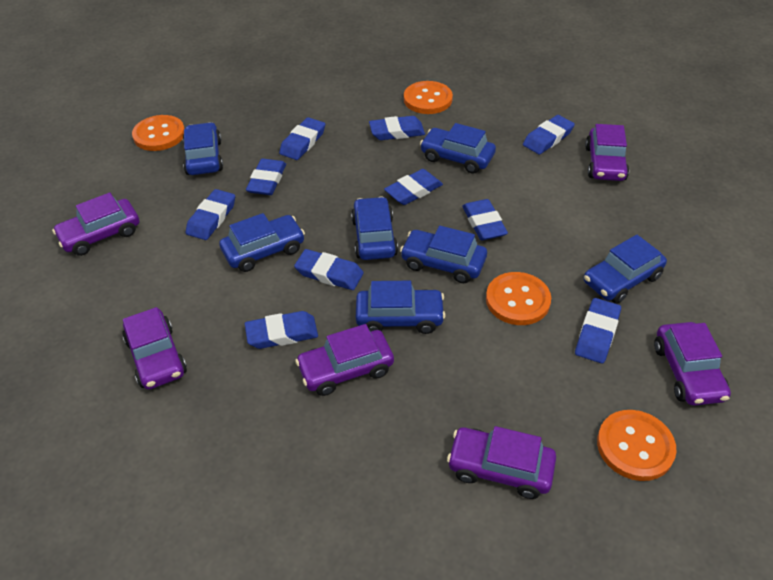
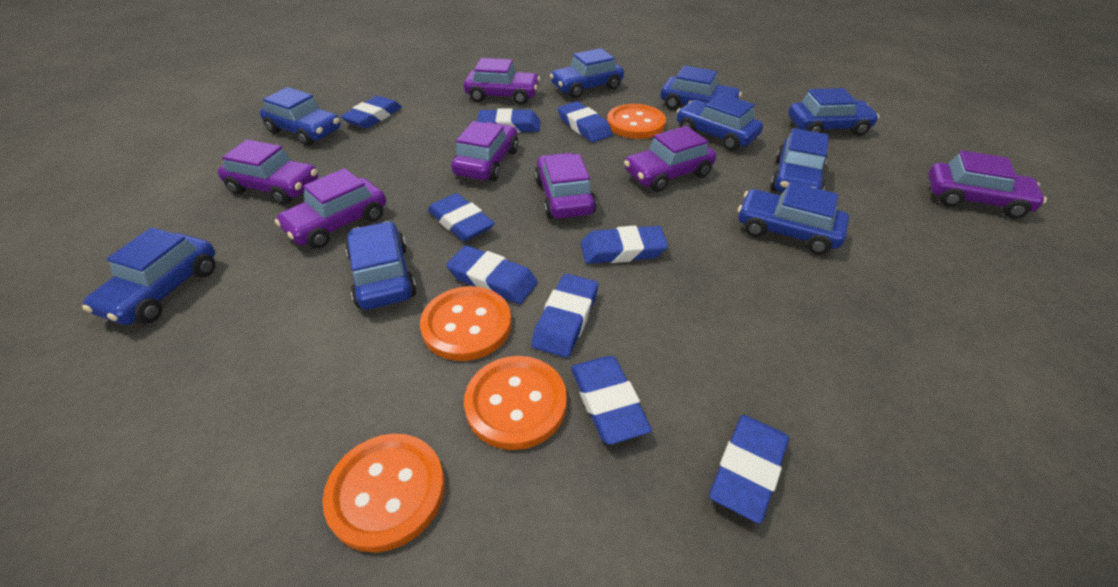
blue car: [183,122,223,175] [219,213,305,272] [351,197,398,260] [356,281,446,334] [400,226,487,283] [420,123,496,174] [584,235,667,304] = 7 -> [82,227,215,325] [260,87,341,146] [346,221,417,310] [550,48,624,98] [661,65,742,109] [677,94,763,151] [738,182,849,255] [770,128,829,192] [788,88,879,136] = 9
blue eraser: [186,189,235,240] [245,311,318,349] [246,159,286,195] [279,117,325,160] [294,249,364,290] [369,116,425,140] [384,169,443,205] [462,199,508,240] [523,115,575,154] [575,298,621,363] = 10 -> [340,96,402,128] [428,193,495,241] [446,245,538,304] [477,108,540,133] [531,274,598,358] [558,101,612,142] [571,356,652,445] [581,226,668,264] [709,415,789,524] = 9
purple car: [52,192,139,256] [122,307,187,390] [295,324,394,396] [447,426,556,499] [585,124,629,181] [654,322,731,406] = 6 -> [218,139,318,204] [275,168,386,249] [451,121,519,181] [464,58,540,105] [535,153,597,219] [624,126,716,192] [928,150,1047,218] = 7

